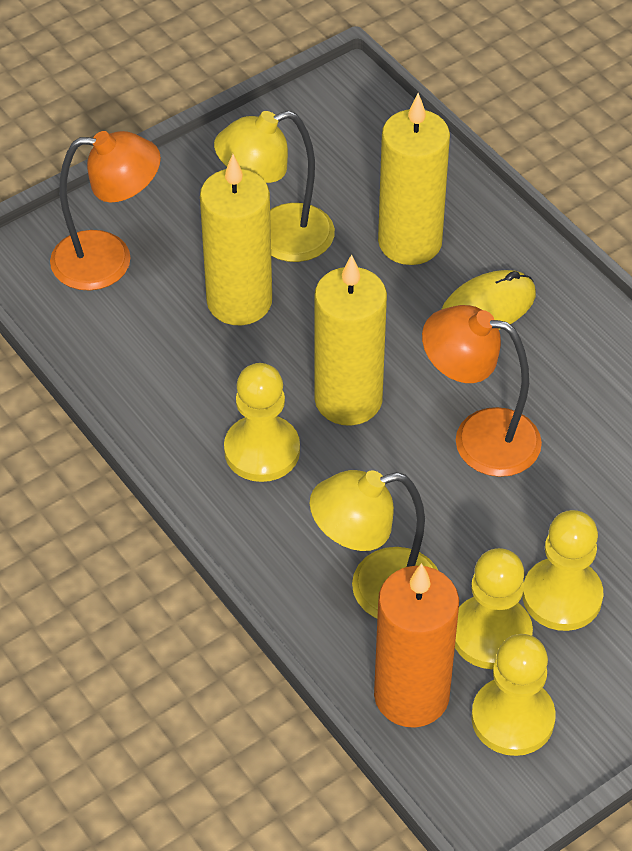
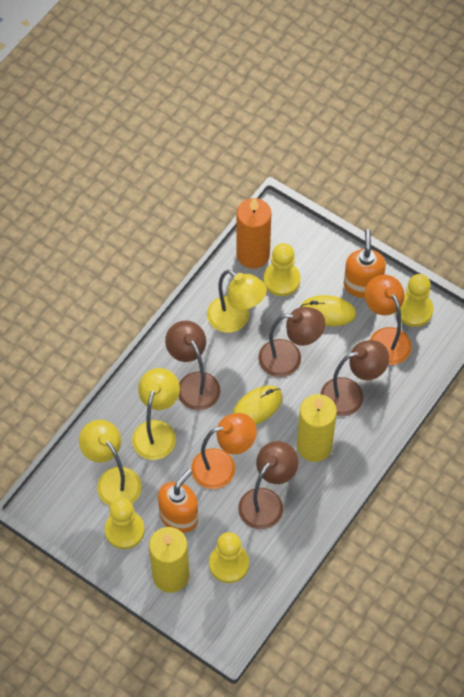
brown lamp: none = 0 -> [165,320,221,411] [238,441,298,529] [258,307,325,377] [320,340,389,416] = 4
orange soap dispenser: none = 0 -> [158,469,198,533] [344,229,386,298] = 2
yellow candle: [200,154,272,325] [314,254,387,426] [378,93,450,265] = 3 -> [149,527,189,593] [297,394,337,462] = 2
yellow lamp: [214,111,335,262] [310,470,438,619] = 2 -> [79,420,142,506] [132,368,180,460] [207,270,267,333] = 3
yellow mouse: [441,270,536,330] = 1 -> [232,386,282,425] [300,295,356,326] = 2

